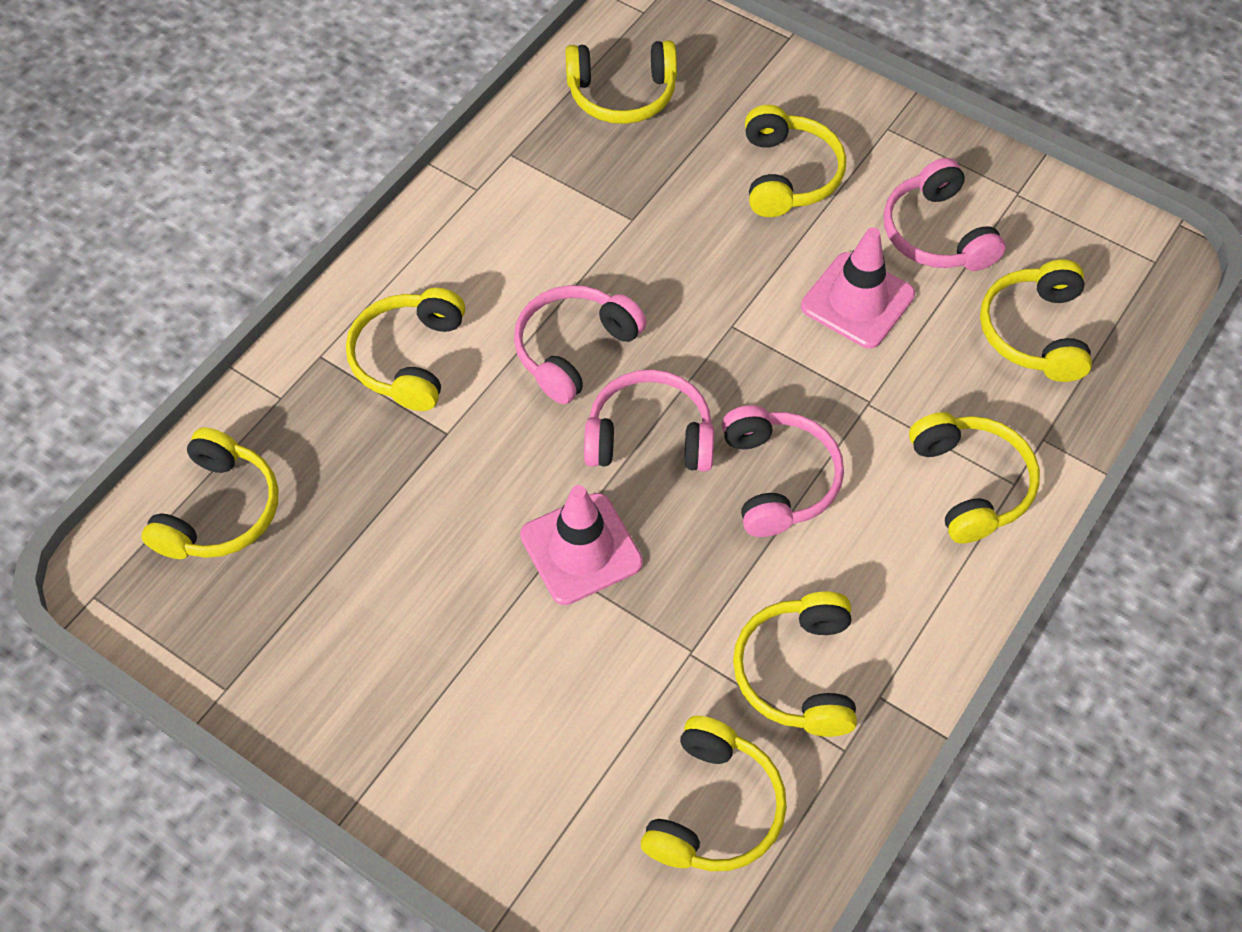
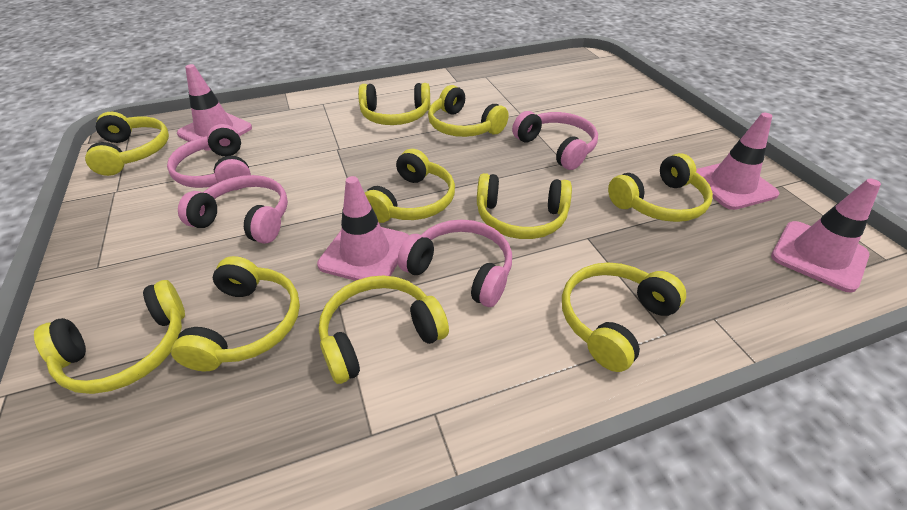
pink traffic cone: [520,485,643,605] [801,227,915,349] = 2 -> [177,64,252,150] [317,176,409,281] [696,113,779,210] [771,179,881,293] = 4
yellow headphones: [142,427,278,559] [346,288,465,411] [565,40,677,124] [641,716,787,871] [733,591,857,737] [745,105,846,217] [909,412,1040,544] [980,259,1092,382] = 8 -> [34,280,185,394] [85,112,169,176] [171,256,300,371] [319,275,449,384] [358,83,430,125] [365,149,455,223] [428,85,509,137] [477,173,572,239] [562,262,686,372] [608,153,713,222] = 10

